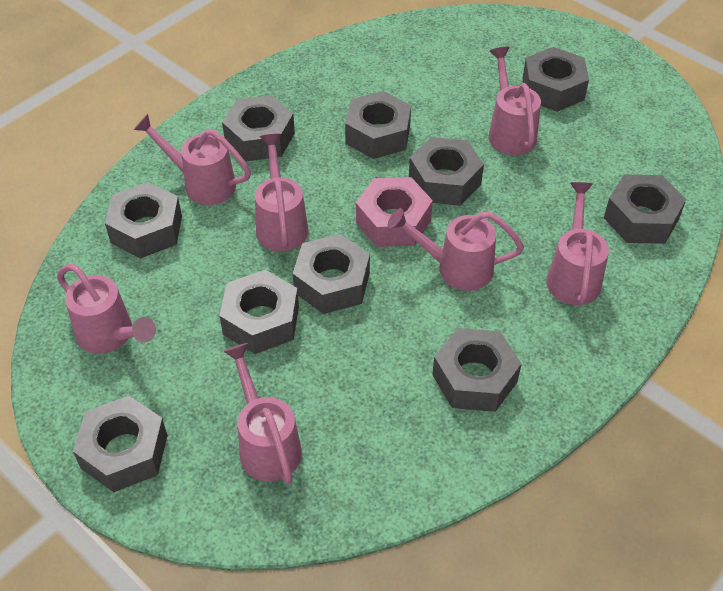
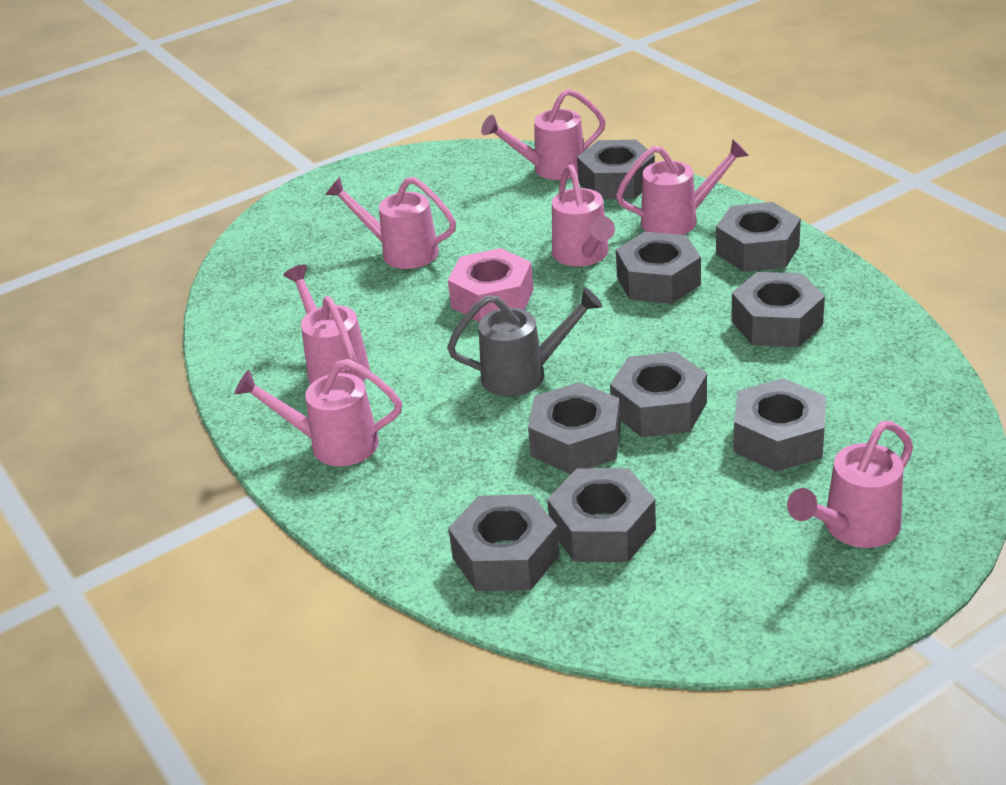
grey nut: [73,396,168,492] [105,182,182,259] [219,270,299,354] [222,95,295,161] [293,234,370,314] [345,91,411,159] [409,137,484,206] [432,328,522,412] [523,47,589,112] [604,175,686,244] = 10 -> [448,494,560,591] [528,382,621,474] [547,468,656,562] [577,139,655,200] [610,352,707,437] [616,232,701,304] [716,202,801,272] [731,272,825,347] [733,378,826,472] = 9
grey watering can: none = 0 -> [447,287,603,396] = 1

